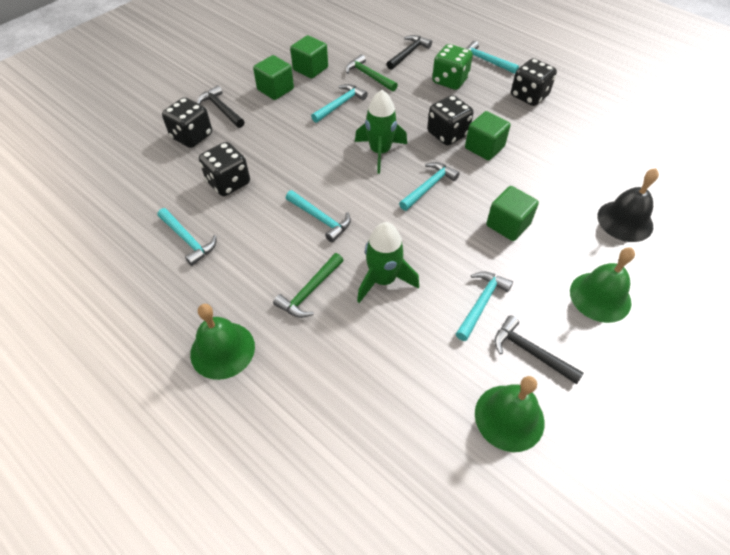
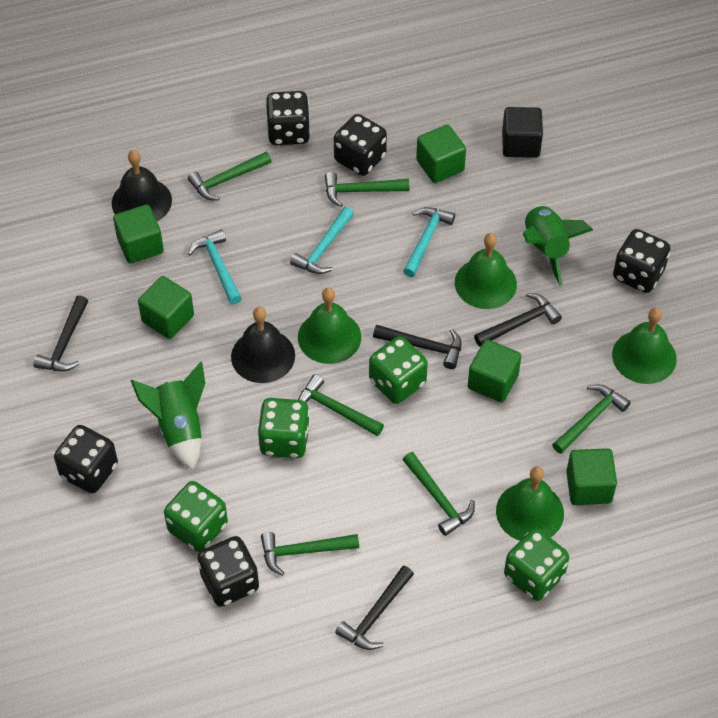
black bell: [597,168,659,242] = 1 -> [112,150,172,221] [231,307,295,383] = 2
black cube: none = 0 -> [502,107,543,158] = 1
black dice: [162,97,212,148] [199,142,250,196] [427,95,473,146] [511,58,557,106] = 4 -> [54,425,118,493] [197,536,259,607] [265,91,311,145] [334,114,387,176] [613,229,670,293] = 5
black hammer: [197,85,245,128] [387,35,432,70] [494,315,584,384] = 3 -> [33,295,88,372] [335,566,414,650] [373,325,462,369] [474,293,562,347] = 4
green bell: [190,304,255,380] [475,376,544,452] [570,247,635,323] = 3 -> [298,288,361,364] [455,233,517,309] [496,466,564,541] [612,308,676,384] = 4
green cube: [253,55,294,100] [290,35,328,79] [465,111,511,160] [486,186,539,241] = 4 -> [113,204,164,263] [138,276,194,339] [416,125,466,183] [468,339,521,402] [566,448,617,505] = 5
green dice: [432,44,473,90] = 1 -> [164,481,228,552] [258,398,310,458] [369,336,428,404] [504,528,569,601] = 4
green hammer: [273,253,344,318] [345,54,398,91] = 2 -> [188,152,272,201] [261,532,359,576] [298,374,384,436] [325,172,409,207] [403,452,475,536] [552,384,631,454] = 6
turquoise hammer: [157,208,216,266] [286,190,351,242] [311,84,368,123] [399,162,460,211] [456,271,513,341] [466,41,519,74] = 6 -> [188,229,242,304] [290,207,354,274] [403,207,455,277] = 3

